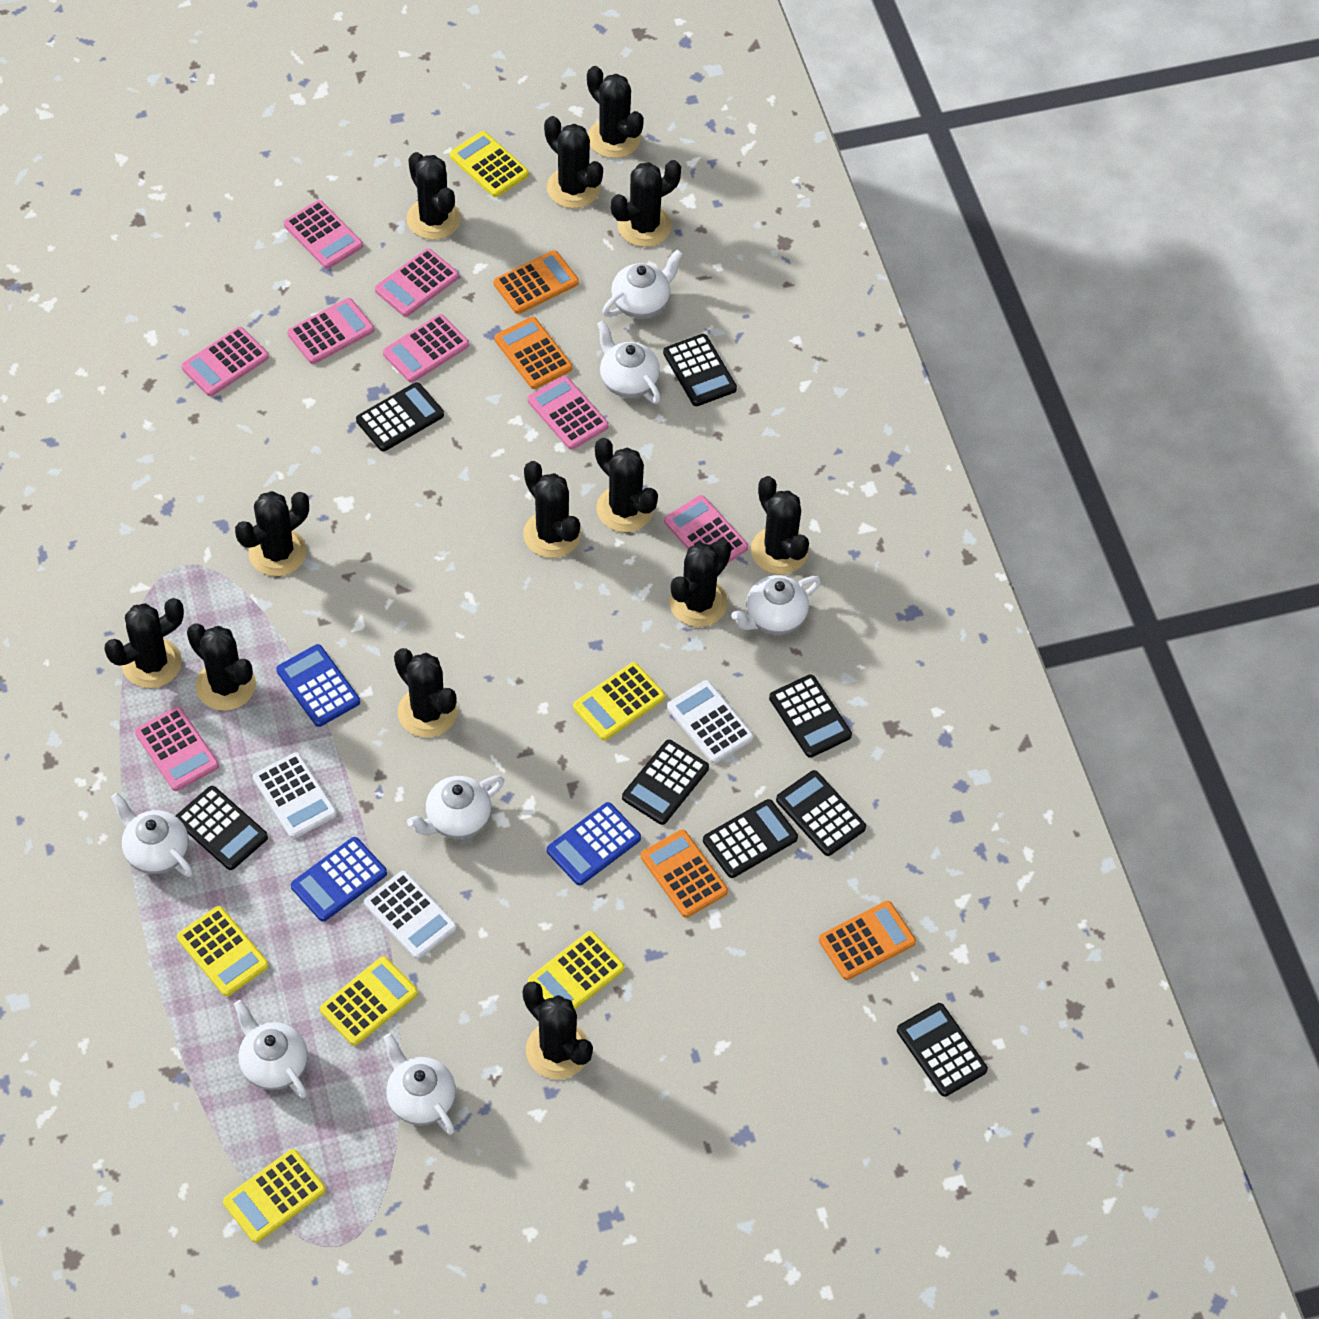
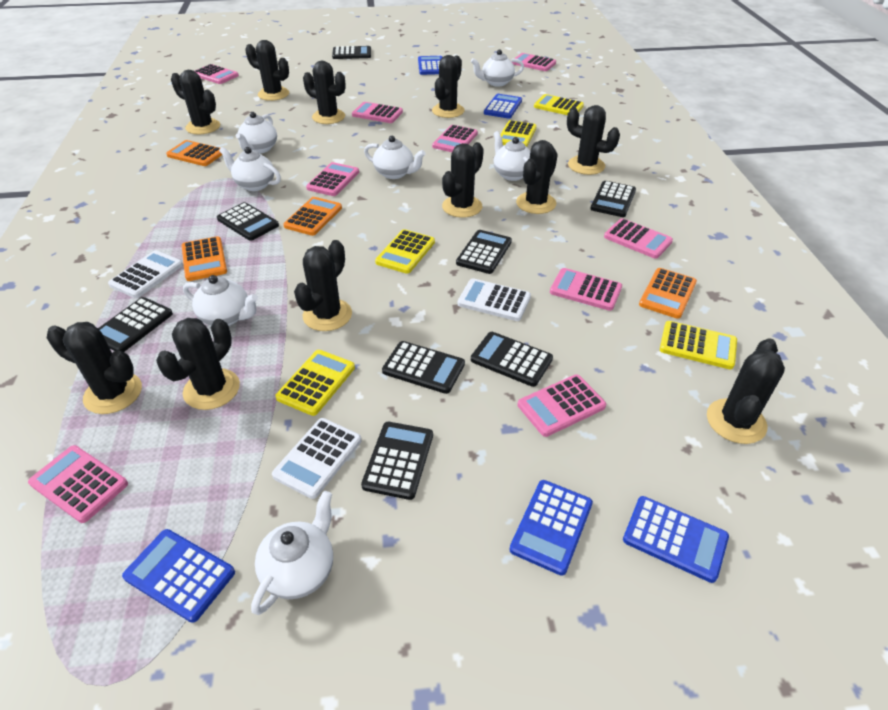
black cactus: [104,598,184,688] [187,624,256,711] [235,491,309,576] [394,648,458,737] [407,152,461,240] [523,461,581,558] [523,981,593,1079] [544,116,603,208] [587,66,644,158] [595,438,658,532] [611,160,681,247] [669,539,731,627] [751,476,809,575] = 13 -> [47,322,142,414] [156,318,240,410] [171,70,220,135] [245,40,289,101] [294,240,352,331] [303,61,346,124] [432,55,465,118] [442,142,484,218] [516,140,558,214] [567,105,620,175] [707,338,785,444] = 11
blue calculator: [276,644,360,727] [291,837,387,922] [547,802,641,885] = 3 -> [122,529,235,623] [418,56,442,75] [484,94,522,119] [509,480,593,576] [623,496,729,583] = 5
pink calculator: [135,707,219,791] [181,327,269,396] [284,200,363,269] [287,298,374,364] [375,248,459,317] [383,314,469,383] [528,376,609,450] [664,495,748,563] = 8 -> [28,445,128,523] [195,64,239,84] [306,162,359,196] [352,102,403,123] [432,125,478,152] [512,53,556,71] [518,374,606,437] [550,268,622,311] [604,218,673,259] = 9
yellow calculator: [177,906,269,996] [223,1149,326,1243] [320,956,418,1046] [450,131,529,197] [528,931,625,1009] [573,662,665,741] = 6 -> [275,350,355,416] [375,229,435,274] [500,120,537,147] [534,94,584,115] [660,321,737,369] = 5

